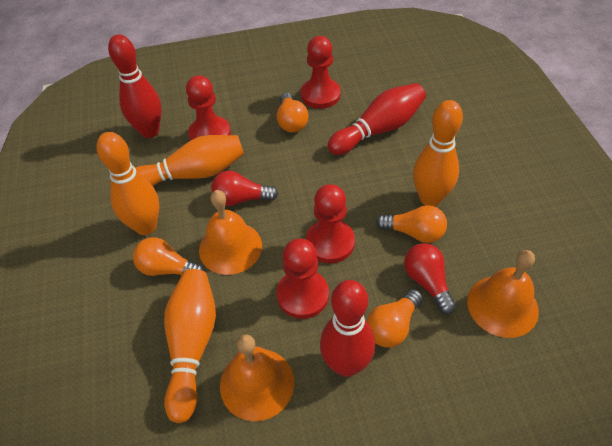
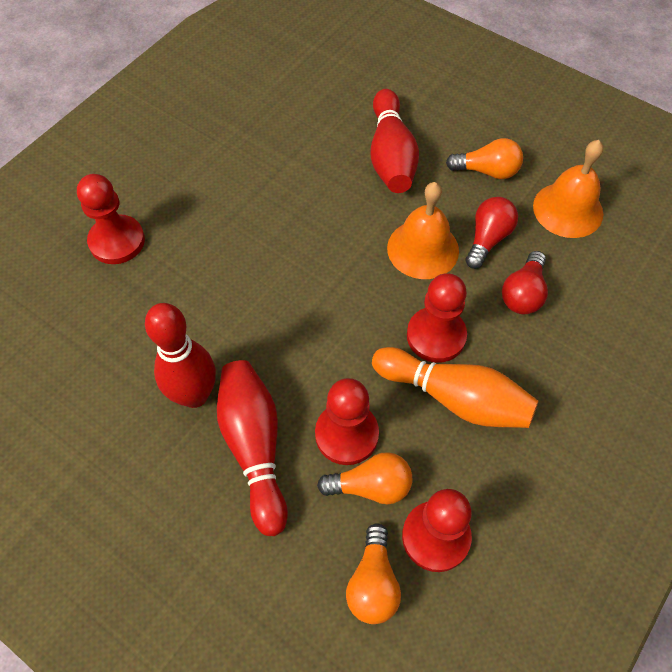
orange bell: [199,190,262,275] [220,334,294,421] [467,250,539,338] = 3 -> [387,182,459,279] [533,140,603,238] = 2
orange bowling pin: [97,132,159,235] [135,135,244,186] [164,269,216,423] [413,100,463,206] = 4 -> [372,347,538,428] = 1
orange light bulb: [133,237,204,276] [277,92,309,132] [367,289,423,347] [376,205,447,243] = 4 -> [317,452,412,505] [346,523,401,624] [446,138,523,179] = 3

